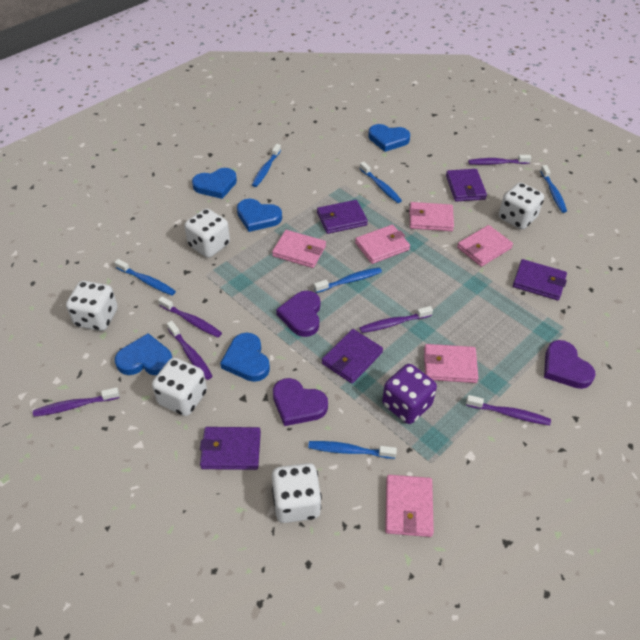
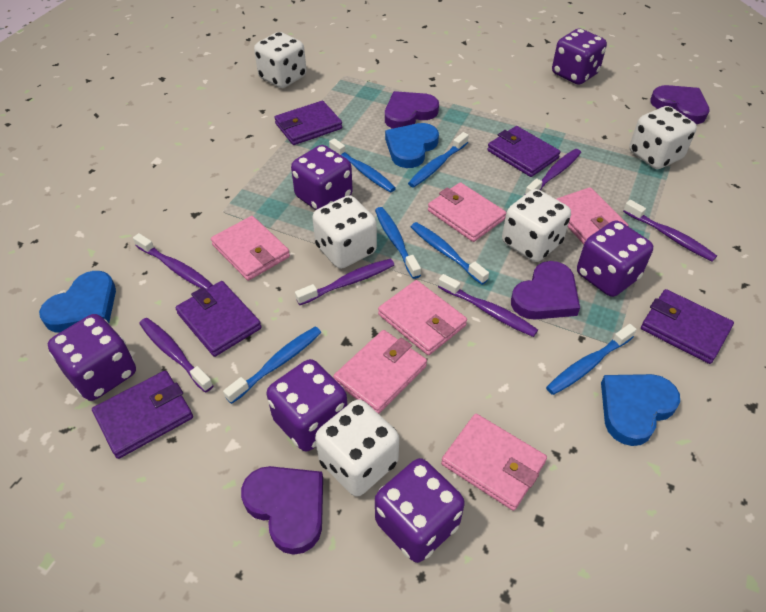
blue heart: [115,333,172,375] [192,168,237,199] [220,333,270,382] [237,199,282,232] [368,124,410,152] = 5 -> [39,271,116,332] [385,123,439,168] [601,374,680,446] = 3
purple dice: [382,364,437,424] = 1 -> [48,314,136,401] [266,359,347,451] [291,145,353,210] [375,458,465,563] [552,29,607,84] [577,220,653,297] = 6
purple heart: [273,378,328,426] [276,291,320,337] [544,340,596,389] = 3 -> [241,466,323,555] [385,91,439,129] [511,261,580,320] [650,85,709,124] = 4

